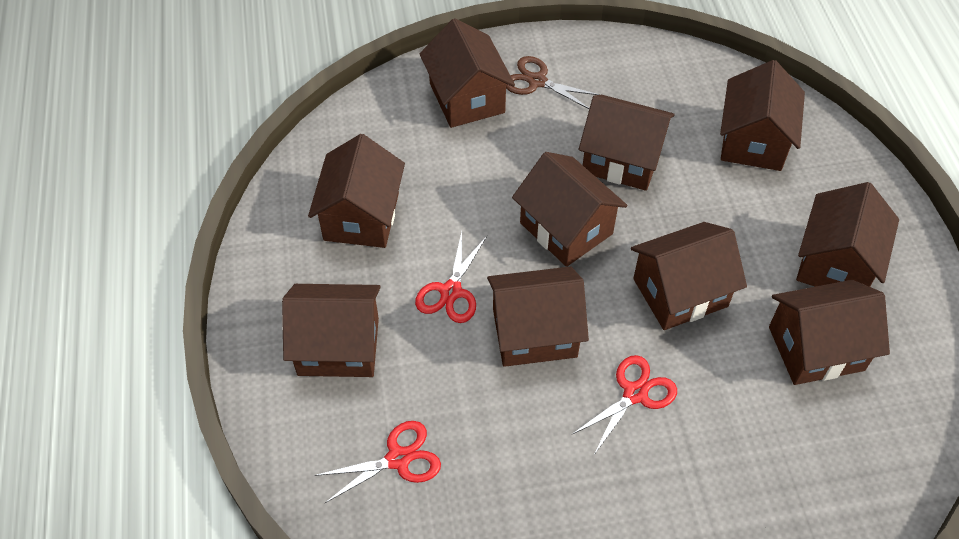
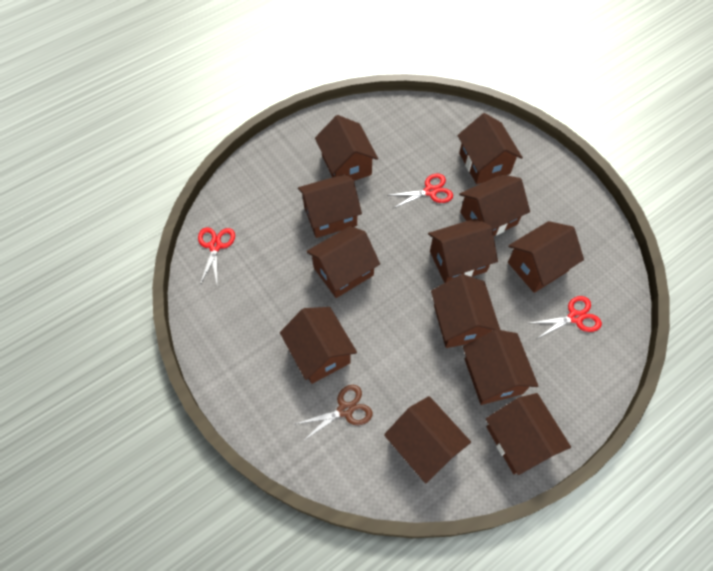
brown house: [282,284,381,377] [308,134,405,248] [420,18,515,128] [487,266,589,367] [512,152,627,267] [579,95,675,191] [631,222,747,330] [720,60,805,171] [769,280,890,385] [796,182,899,287] = 10 -> [280,307,357,384] [298,174,362,238] [306,226,380,298] [315,115,378,181] [384,396,471,484] [428,218,498,283] [431,274,500,348] [458,113,523,184] [459,175,530,236] [463,329,538,405] [486,393,571,475] [508,221,584,293] = 12

